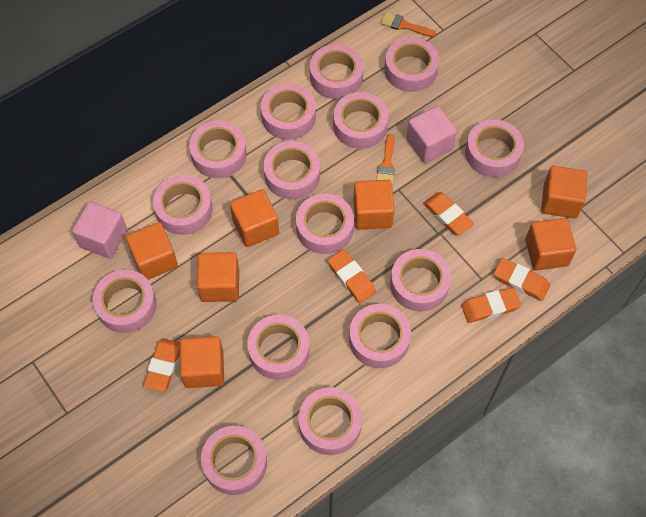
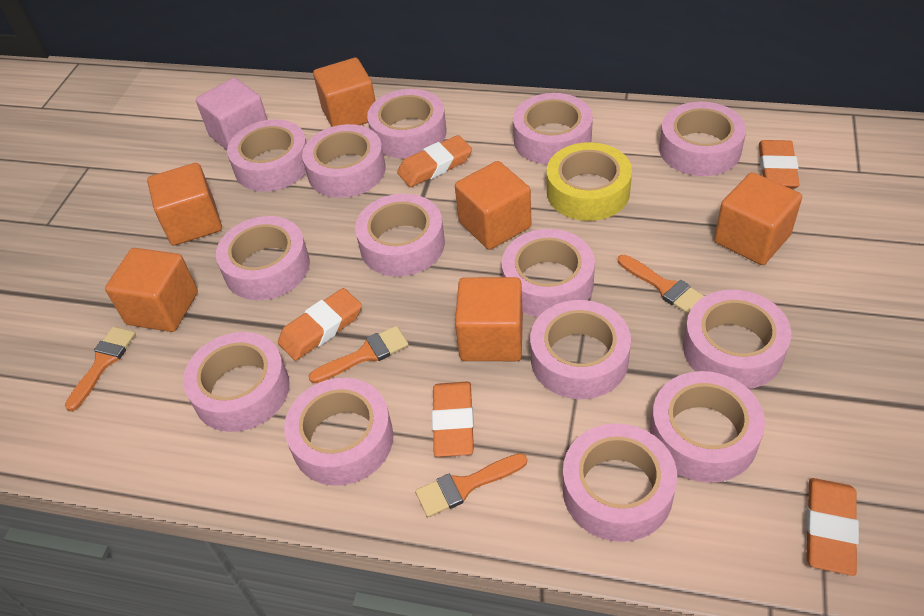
orange brush: [376,134,395,186] [380,12,436,37] = 2 -> [65,327,136,411] [308,326,409,383] [415,453,527,517] [618,255,704,315] = 4
orange cube: [126,222,178,280] [180,336,224,388] [197,252,239,302] [230,189,279,247] [353,180,395,230] [525,218,577,271] [541,166,587,218] = 7 -> [105,248,198,332] [147,163,222,246] [313,58,376,127] [455,161,531,250] [455,277,523,361] [714,172,802,265] = 6
pink cube: [72,202,127,259] [406,106,457,163] = 2 -> [196,78,268,150] = 1
pink tape: [93,270,156,333] [153,175,213,235] [189,121,247,178] [201,426,267,495] [247,315,309,380] [261,83,316,140] [263,141,320,199] [296,194,354,254] [298,387,362,455] [310,44,364,99] [333,92,389,149] [349,304,411,368] [384,37,439,92] [390,249,451,312] [465,119,524,177] = 15 -> [183,332,290,432] [216,216,310,300] [227,119,307,192] [284,378,393,486] [302,124,386,198] [355,194,445,277] [367,89,446,159] [502,229,595,317] [513,93,593,165] [530,300,631,399] [563,423,677,542] [650,371,765,483] [659,102,746,176] [683,290,791,389] = 14
yellow tape: none = 0 -> [547,142,632,221] = 1

